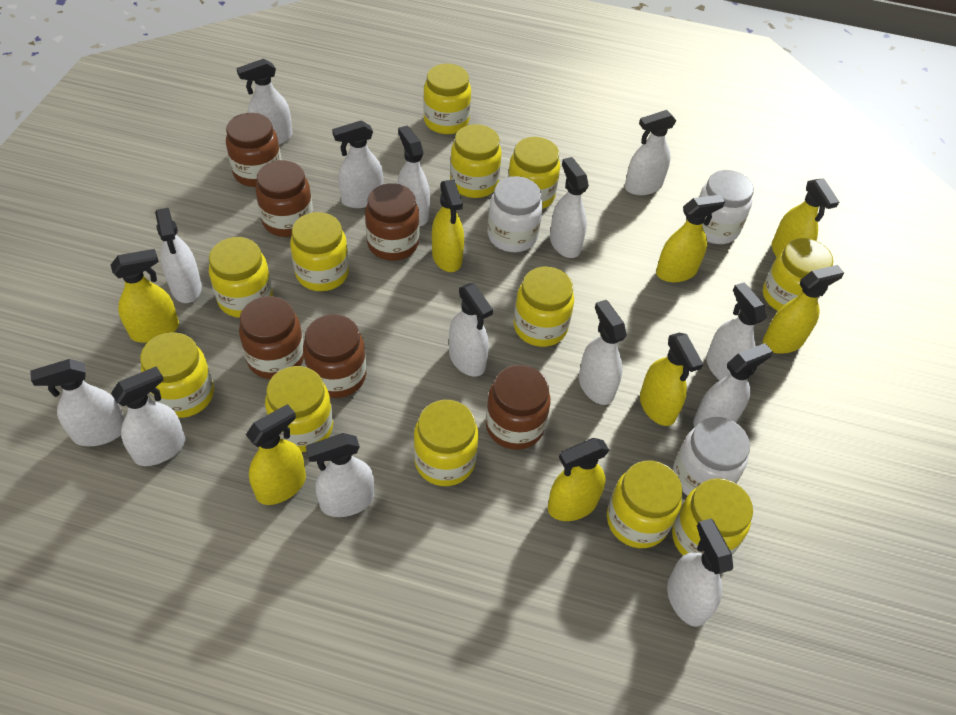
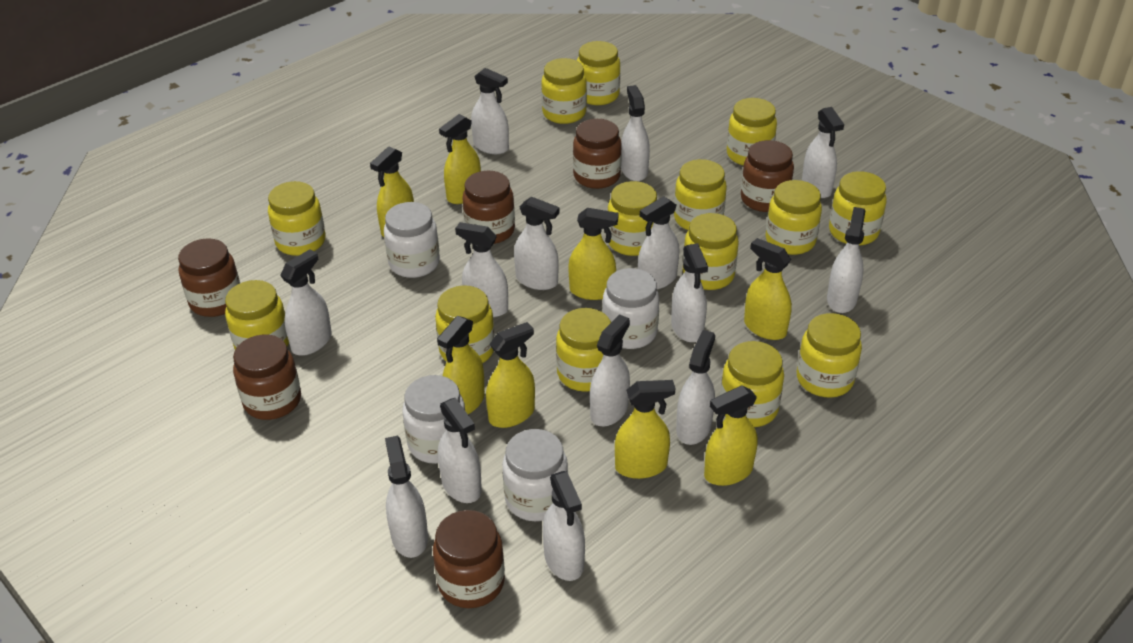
white jar: [488,176,543,252] [673,417,750,496] [699,170,754,244] = 3 -> [384,202,440,278] [403,375,468,464] [502,429,568,521] [602,268,659,349] = 4
yellow jar: [140,332,214,418] [209,237,273,318] [265,366,333,452] [290,212,349,291] [414,400,479,486] [423,64,471,134] [450,124,501,198] [508,137,560,209] [513,267,574,347] [607,461,683,548] [672,478,753,555] [763,238,833,311] = 12 -> [225,280,289,349] [268,181,325,256] [435,286,495,363] [541,58,587,124] [556,308,611,392] [577,41,620,105] [608,181,657,256] [674,159,727,230] [683,213,739,290] [720,341,784,427] [727,98,777,166] [766,180,822,255] [797,313,862,398] [829,171,887,245] = 14

